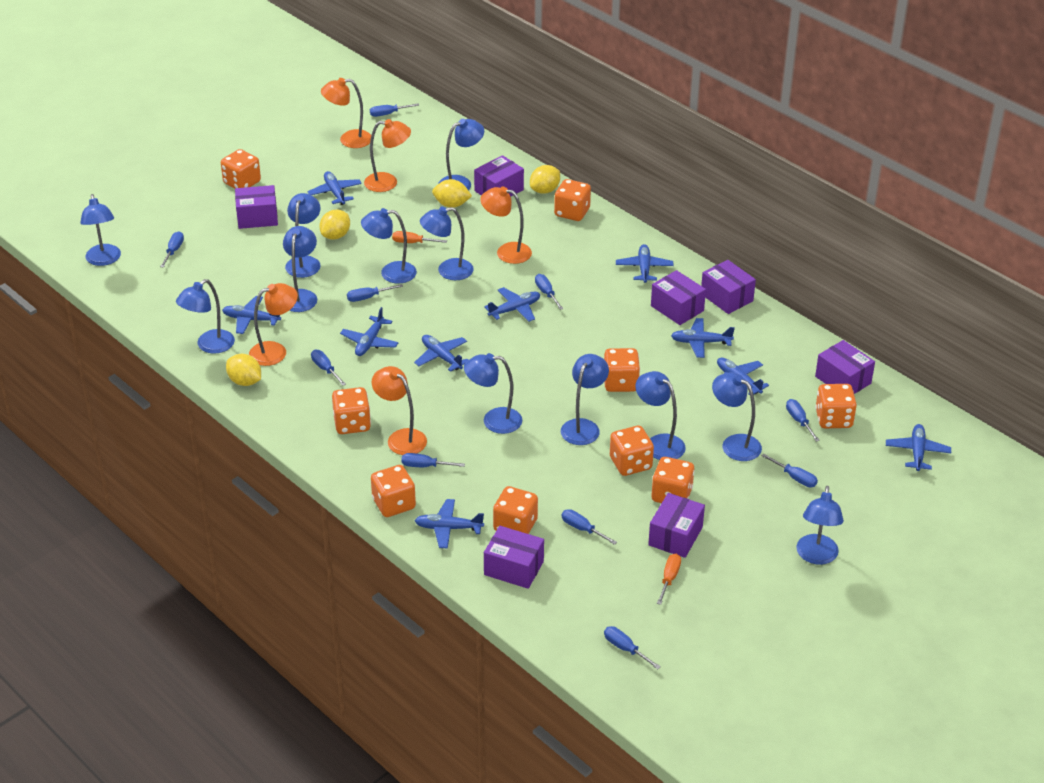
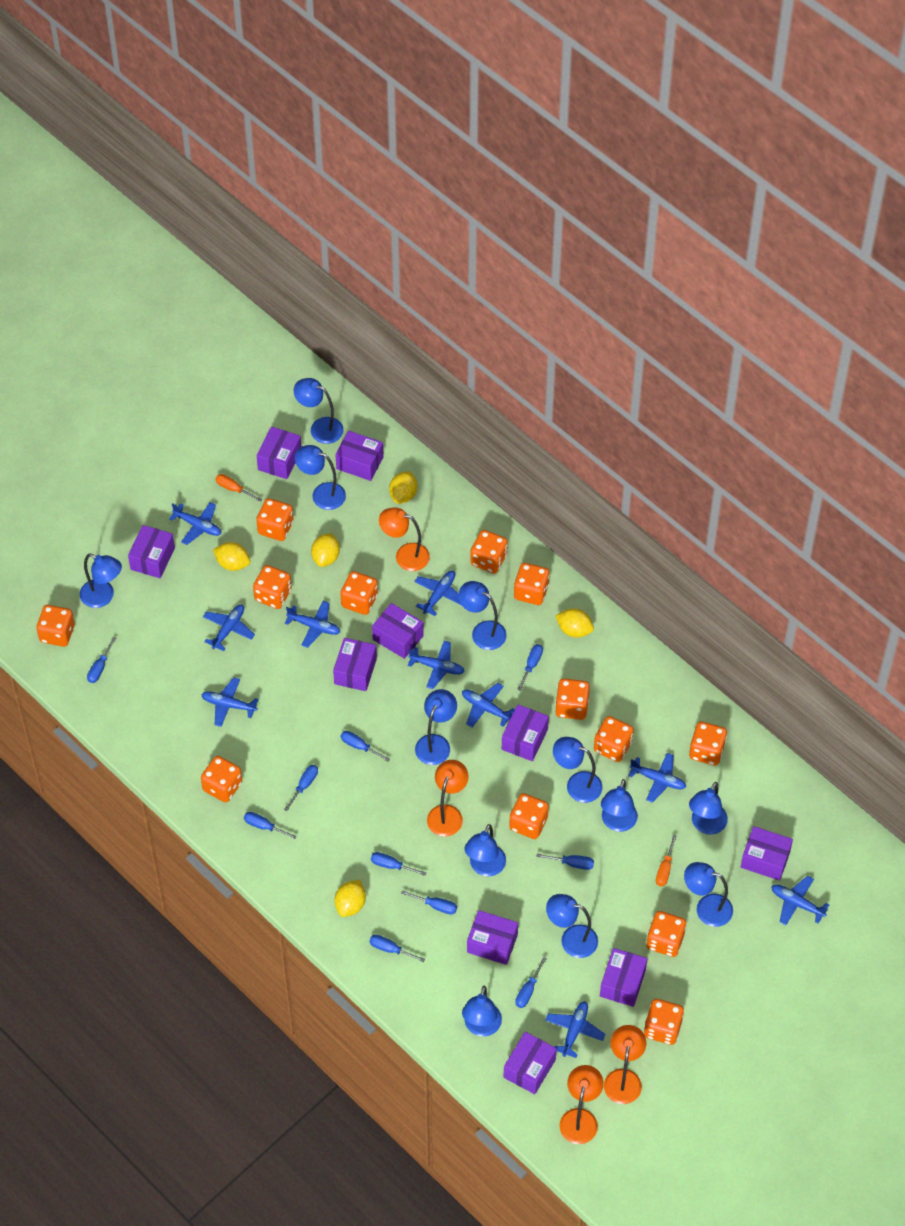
orange dice: [221,149,261,189] [332,387,371,434] [371,465,416,517] [493,486,538,534] [554,179,591,221] [604,348,640,392] [610,426,654,476] [651,457,695,503] [815,384,857,428] = 9 -> [36,605,75,647] [201,756,242,802] [253,565,292,609] [256,498,294,541] [340,571,378,615] [471,530,508,574] [509,793,549,839] [514,563,550,605] [555,679,590,720] [594,716,634,762] [644,999,684,1045] [647,911,686,957] [689,722,727,765] = 13
orange lamp: [249,283,298,366] [321,78,371,148] [364,119,411,192] [372,366,427,455] [480,186,532,264] = 5 -> [379,507,430,571] [427,760,468,837] [559,1065,604,1144] [604,1025,646,1104] = 4
purple box: [235,185,278,229] [474,155,524,196] [484,526,544,589] [648,493,705,558] [651,270,706,325] [701,260,756,314] [815,340,875,394] = 7 -> [128,525,175,578] [256,427,301,479] [333,638,377,691] [335,431,384,481] [372,603,424,659] [467,910,518,965] [502,705,549,761] [504,1032,557,1094] [600,948,647,1007] [741,826,793,881] = 10
yellow lemon: [226,354,261,386] [319,209,350,240] [432,179,472,208] [530,165,560,194] = 4 -> [213,542,250,571] [311,533,340,567] [335,880,366,917] [389,471,417,504] [555,608,594,637] = 5

